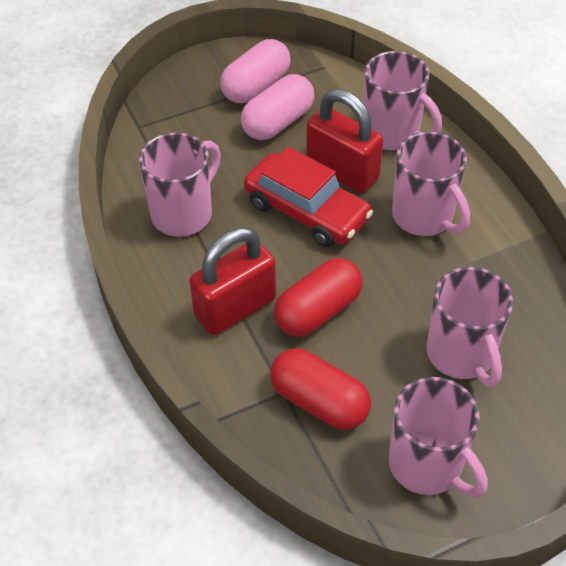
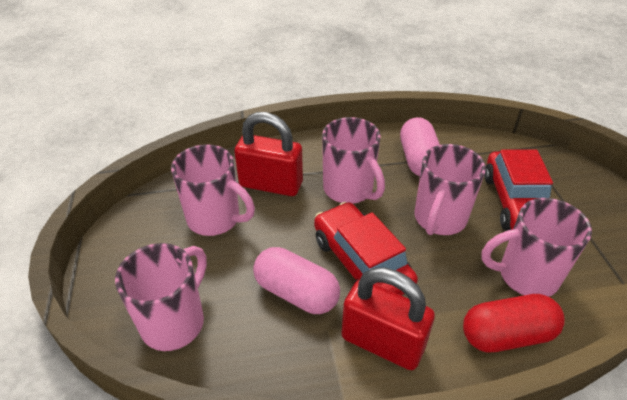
red capsule: [270,348,371,430] [274,258,363,337] = 2 -> [463,294,565,352] = 1
red car: [244,147,373,247] = 1 -> [314,202,418,296] [484,149,553,230] = 2

